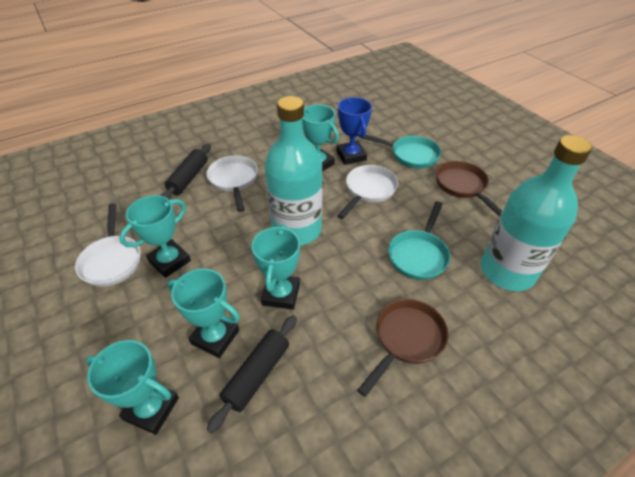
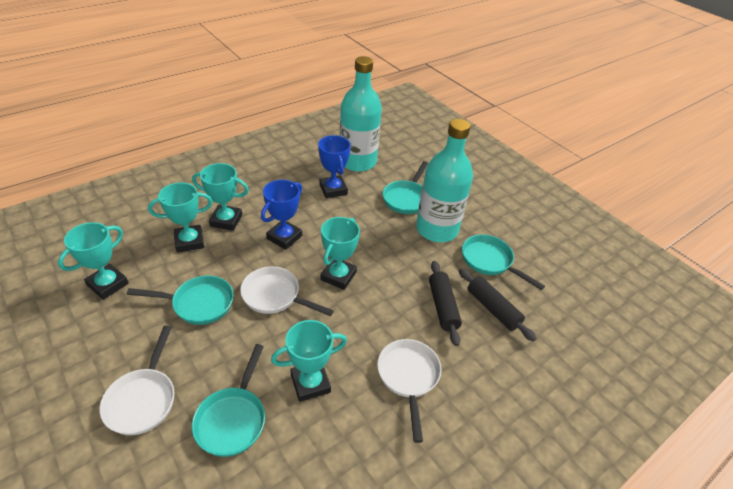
blue trophy: [336,97,372,165] = 1 -> [261,180,302,250] [318,135,351,198] = 2
brown pan: [357,299,448,397] [436,161,502,217] = 2 -> none = 0
turquoise pan: [359,135,441,169] [388,201,450,280] = 2 -> [127,276,234,325] [192,344,265,457] [383,161,428,214] [462,234,545,290] = 4

